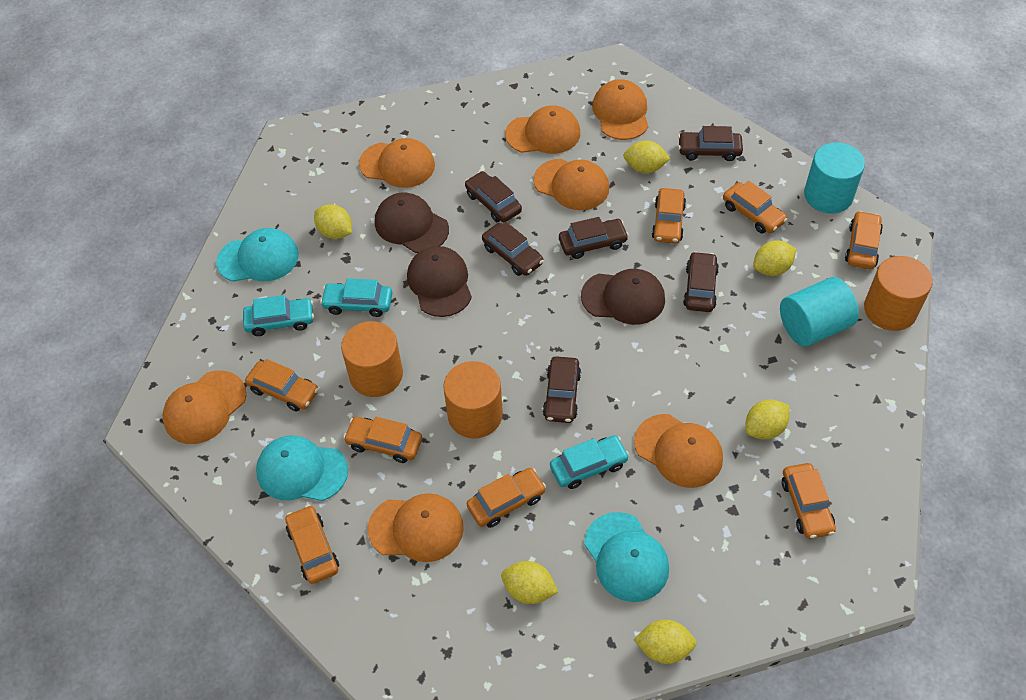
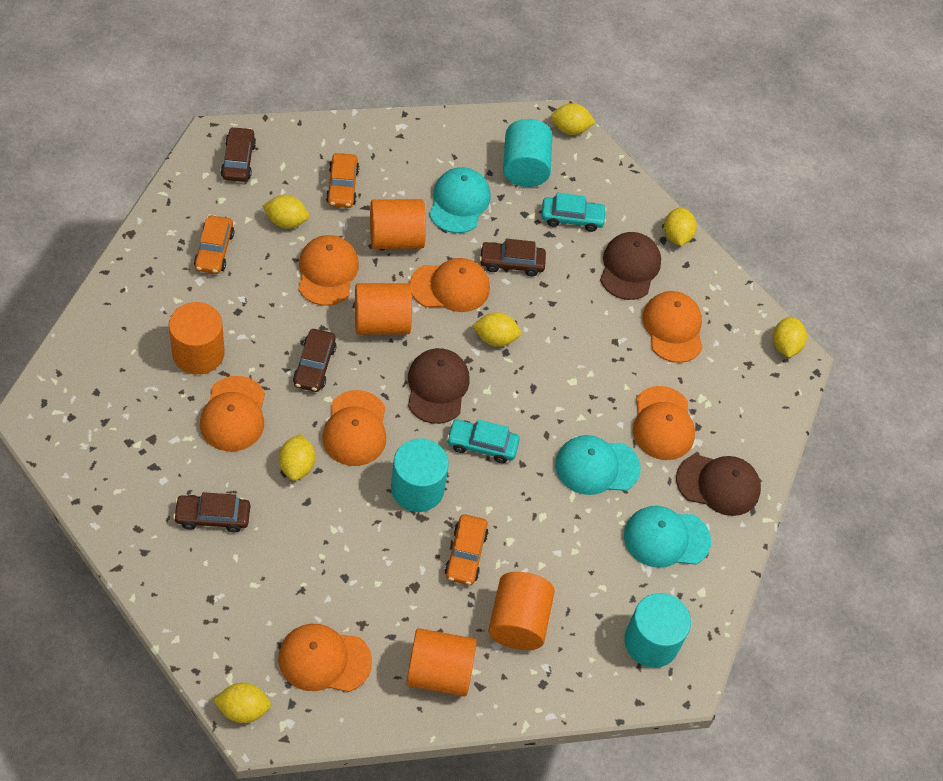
brown car: [465,171,522,222] [482,222,544,276] [543,356,581,423] [559,217,629,259] [678,126,743,161] [683,251,719,312] = 6 -> [173,492,250,533] [221,127,256,182] [293,329,336,392] [479,239,546,276] = 4
orange car: [245,359,319,412] [285,505,339,584] [343,417,422,463] [467,468,546,528] [652,188,686,244] [723,181,788,233] [782,463,836,539] [845,211,883,269] = 8 -> [194,216,234,274] [326,153,359,208] [445,514,489,585] = 3
orange cylinder: [341,321,403,397] [443,361,503,439] [864,256,933,331] = 3 -> [169,302,225,375] [355,283,412,335] [370,199,426,249] [406,628,477,696] [488,572,555,650] = 5
turquoise car: [243,295,314,336] [320,278,392,317] [550,435,629,489] = 3 -> [447,419,520,463] [541,193,607,232] = 2
turquoise cylinder: [780,277,859,347] [804,142,865,213] = 2 -> [391,439,449,512] [503,119,552,187] [624,593,691,668] = 3
yellow lemon: [314,204,352,239] [501,561,558,604] [623,140,670,173] [634,619,696,664] [745,400,789,440] [753,240,796,276] = 6 -> [213,683,271,723] [262,195,309,228] [279,434,315,481] [472,312,521,347] [551,103,596,135] [664,207,697,246] [773,317,807,357] = 7

